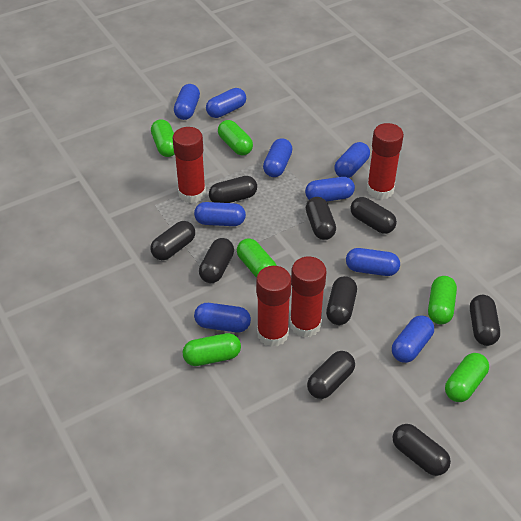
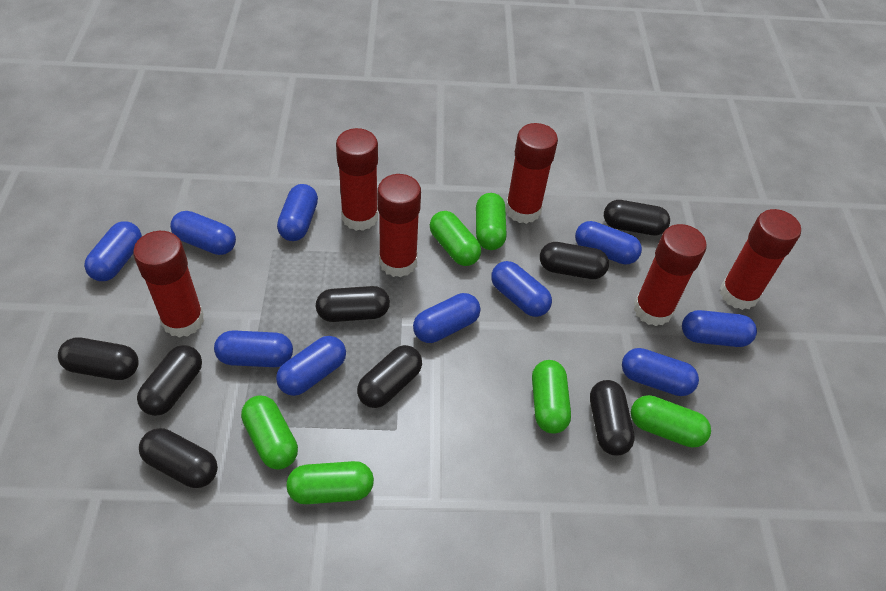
black capsule: [150,221,195,260] [199,238,234,283] [209,176,257,203] [306,197,336,240] [307,351,355,399] [326,276,357,325] [350,197,397,234] [392,424,451,476] [470,295,500,346] = 9 -> [58,337,139,380] [137,345,202,416] [139,428,218,488] [316,286,390,322] [357,345,422,408] [540,242,609,279] [590,380,635,456] [604,200,670,235] = 8
blue capsule: [174,84,200,120] [194,202,246,226] [194,303,251,332] [206,88,246,118] [263,138,292,177] [305,177,355,201] [334,142,370,178] [346,248,400,276] [392,315,434,363] = 9 -> [84,221,142,281] [170,211,236,255] [214,330,293,367] [276,336,346,396] [277,184,318,241] [413,293,480,343] [491,261,552,317] [575,221,642,265] [622,348,699,396] [682,310,757,347] = 10
red glue stick: [173,127,206,203] [256,266,292,347] [290,256,326,337] [367,123,404,199] = 4 -> [133,231,204,338] [336,128,378,231] [378,174,421,277] [506,123,558,224] [633,224,707,326] [720,209,801,310] = 6

